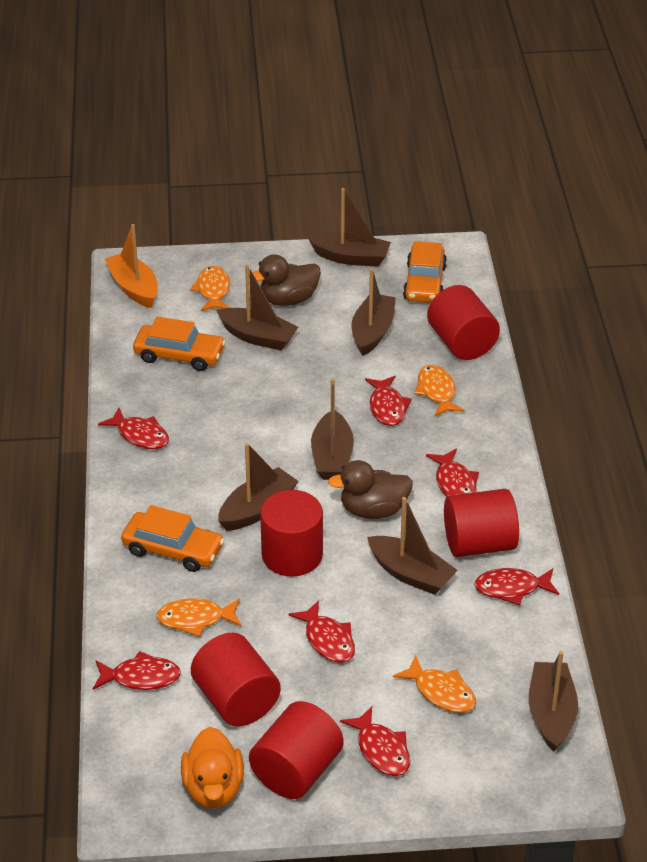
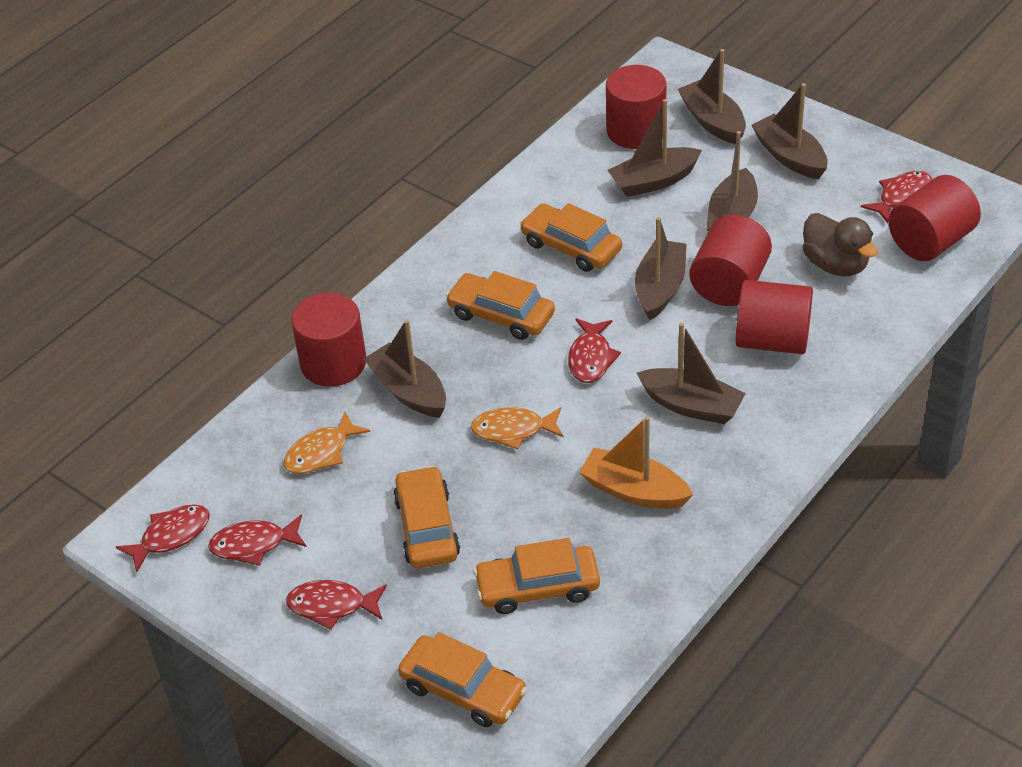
brown duck: [249,254,321,306] [328,460,413,519] = 2 -> [802,213,878,277] = 1
orange car: [121,505,224,572] [133,317,226,371] [403,241,447,303] = 3 -> [393,466,460,568] [398,632,527,727] [446,271,555,340] [473,538,600,614] [520,203,622,272] = 5
orange duck: [181,727,244,808] = 1 -> none = 0
orange fish: [156,598,241,637] [190,266,230,311] [393,655,476,713] [414,365,465,417] = 4 -> [284,412,370,474] [471,407,564,449] = 2
red fish: [93,651,181,690] [98,408,169,449] [288,600,355,663] [340,706,410,776] [365,376,412,426] [426,448,479,497] [475,568,559,605] = 7 -> [116,504,210,572] [208,514,307,566] [286,580,387,630] [568,318,621,383] [861,171,932,223] = 5

